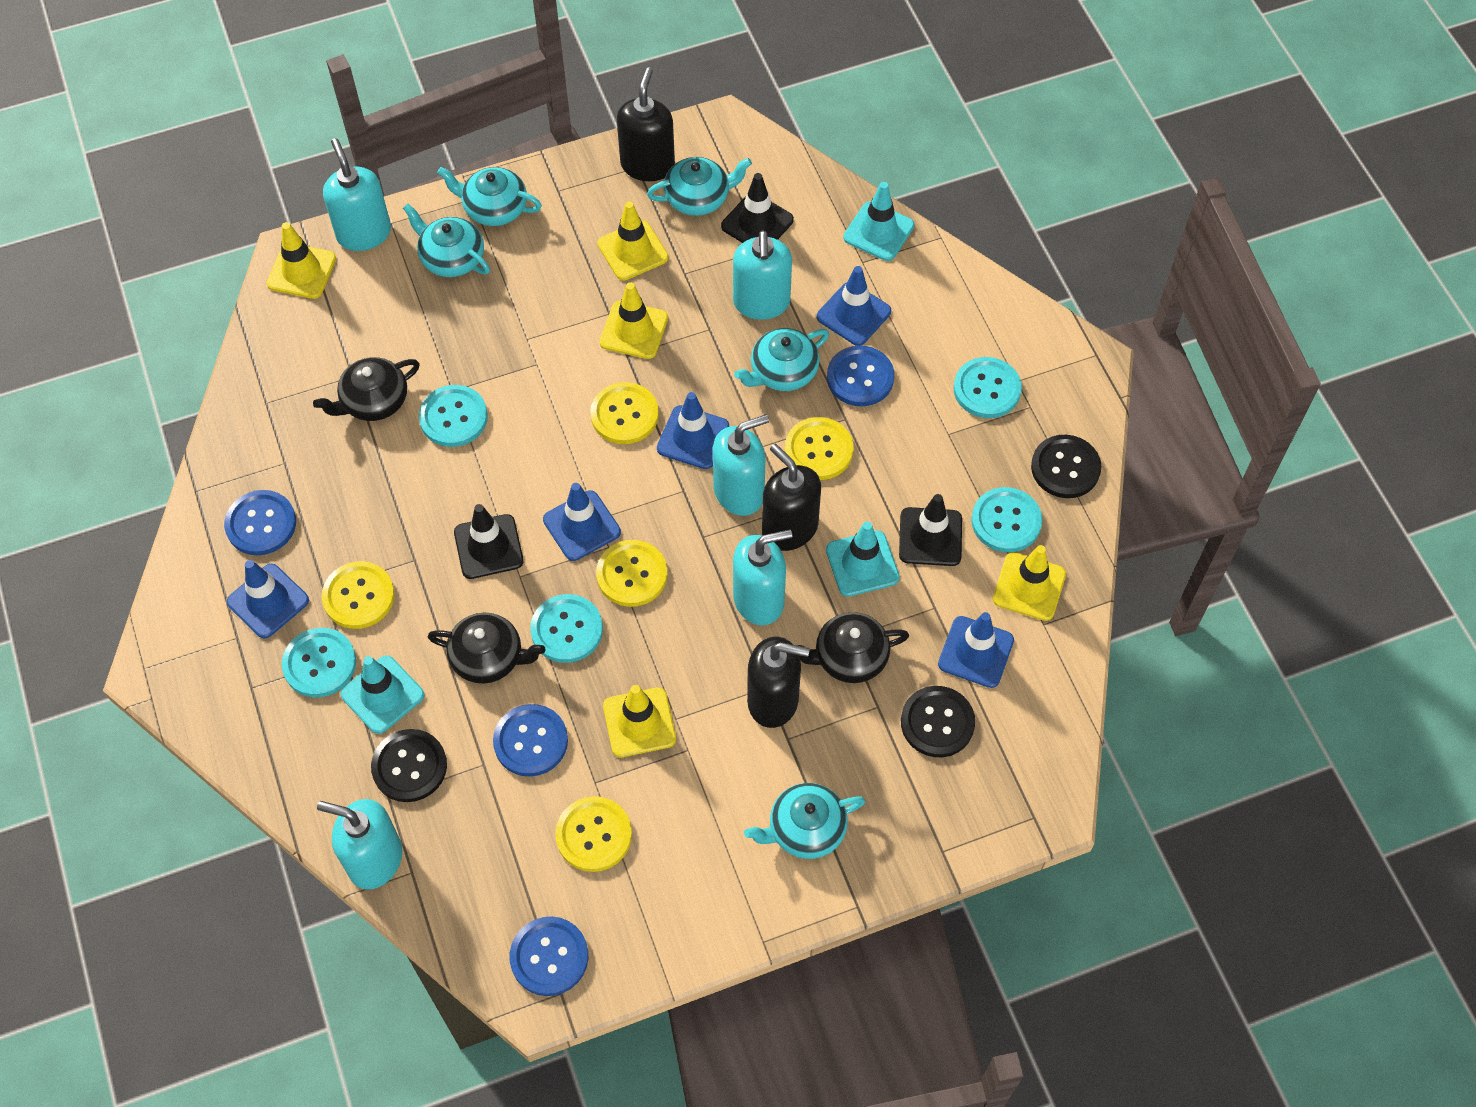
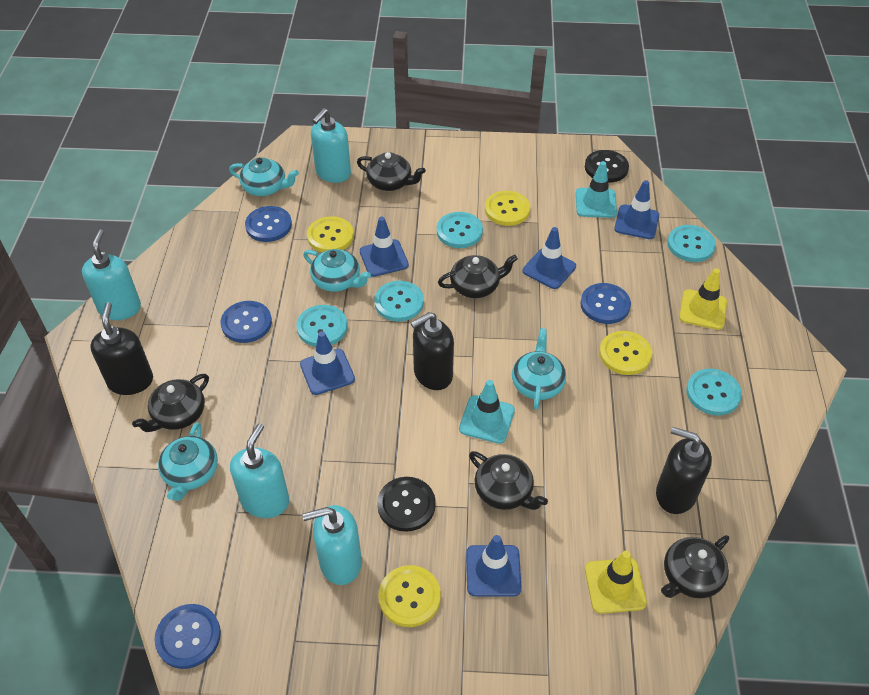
black button: [371,729,447,802] [901,686,975,757] [1031,435,1101,498] = 3 -> [377,477,436,532] [585,150,629,183] = 2
black teapot: [313,357,420,421] [428,613,545,684] [797,612,909,683] = 3 -> [132,374,209,432] [357,152,426,191] [438,255,518,298] [469,451,548,510] [661,535,729,598] = 5
black traffic cone: [454,504,524,579] [721,173,794,243] [899,494,962,566] = 3 -> none = 0
turquoise soap dispenser: [317,799,402,890] [323,138,391,251] [713,414,769,516] [733,230,792,320] [733,529,792,625] = 5 -> [82,230,141,320] [230,423,289,518] [302,505,362,585] [311,108,351,183] = 4
turquoise teapot: [403,203,490,277] [437,167,542,226] [647,157,752,216] [734,328,829,391] [744,783,865,859] = 5 -> [158,422,218,501] [229,157,299,196] [303,249,371,292] [512,328,566,410] = 4
turquoise traffic cone: [341,655,425,734] [826,522,900,597] [843,182,914,261] = 3 -> [459,380,515,444] [576,161,617,218] = 2
yellow button: [322,561,395,629] [555,796,632,872] [590,382,659,444] [596,540,667,607] [785,417,853,480] = 5 -> [307,216,354,252] [378,565,441,627] [485,191,530,226] [599,331,652,375] = 4
yellow traffic cone: [267,222,336,299] [597,201,669,280] [600,282,668,359] [603,685,676,757] [993,545,1066,621] = 5 -> [585,551,647,614] [679,268,727,330] = 2

